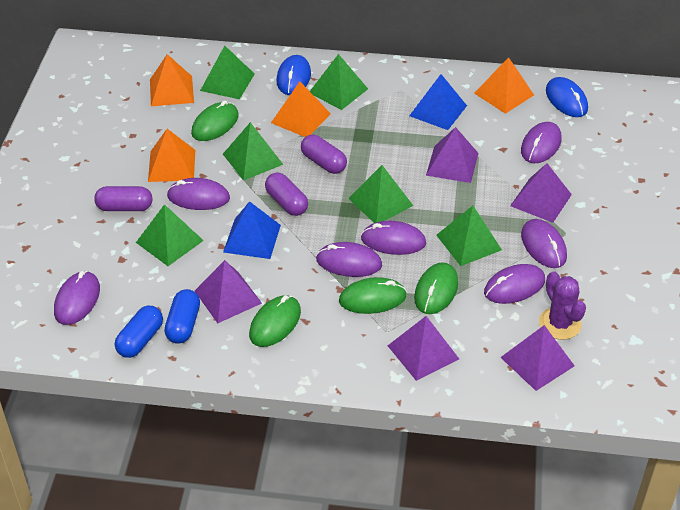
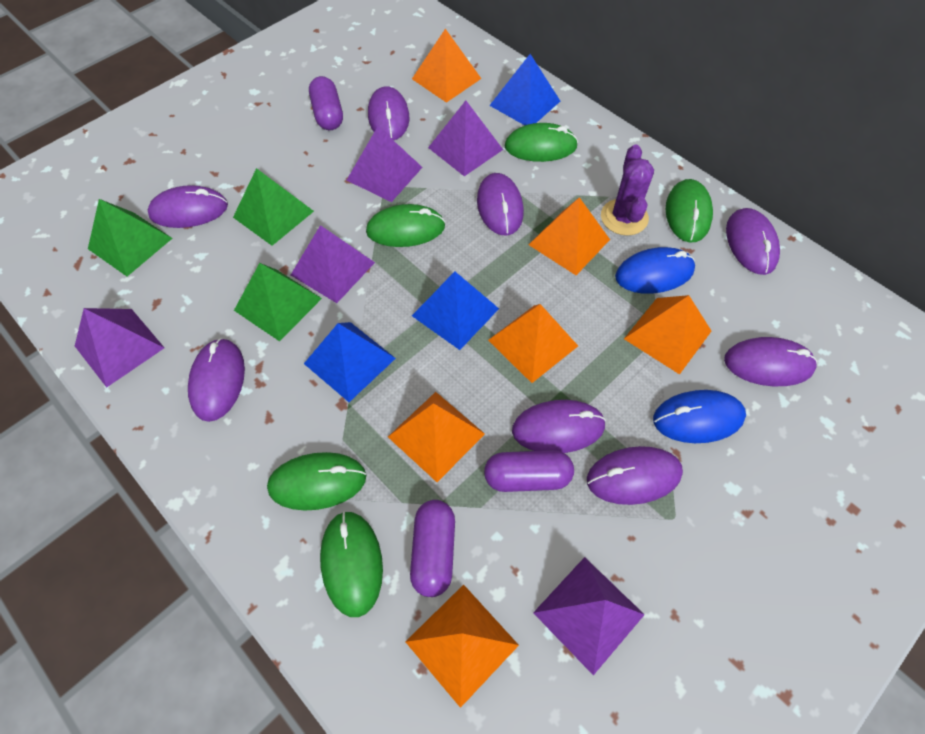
blue capsule: [115,306,163,358] [164,289,200,344] = 2 -> none = 0
blue pyramid: [223,201,281,259] [409,74,467,130] = 2 -> [304,322,396,402] [412,271,499,350] [489,54,560,125] = 3
green mouse: [191,100,239,141] [249,295,301,347] [339,277,407,314] [414,262,458,314] = 4 -> [267,452,366,510] [320,511,383,617] [366,204,445,247] [505,123,578,162] [666,179,713,243] = 5
green pyramid: [136,204,204,266] [200,45,255,99] [223,122,283,181] [310,54,368,110] [348,165,413,223] [436,206,502,266] = 6 -> [88,199,172,276] [233,168,314,246] [234,263,322,341] = 3
orange pyramid: [148,129,195,182] [150,54,194,106] [271,82,331,137] [474,57,534,114] = 4 -> [388,392,485,482] [406,584,519,708] [412,29,481,103] [488,304,578,383] [529,197,610,275] [624,295,711,374] = 6
purple mouse: [54,271,100,325] [167,178,230,210] [316,242,382,277] [361,221,426,255] [484,264,545,304] [521,122,562,163] [521,219,567,268] = 7 -> [148,185,228,228] [188,338,245,422] [368,86,409,140] [477,173,524,235] [512,400,606,453] [587,446,683,505] [724,337,817,386] [726,208,780,275] = 8

